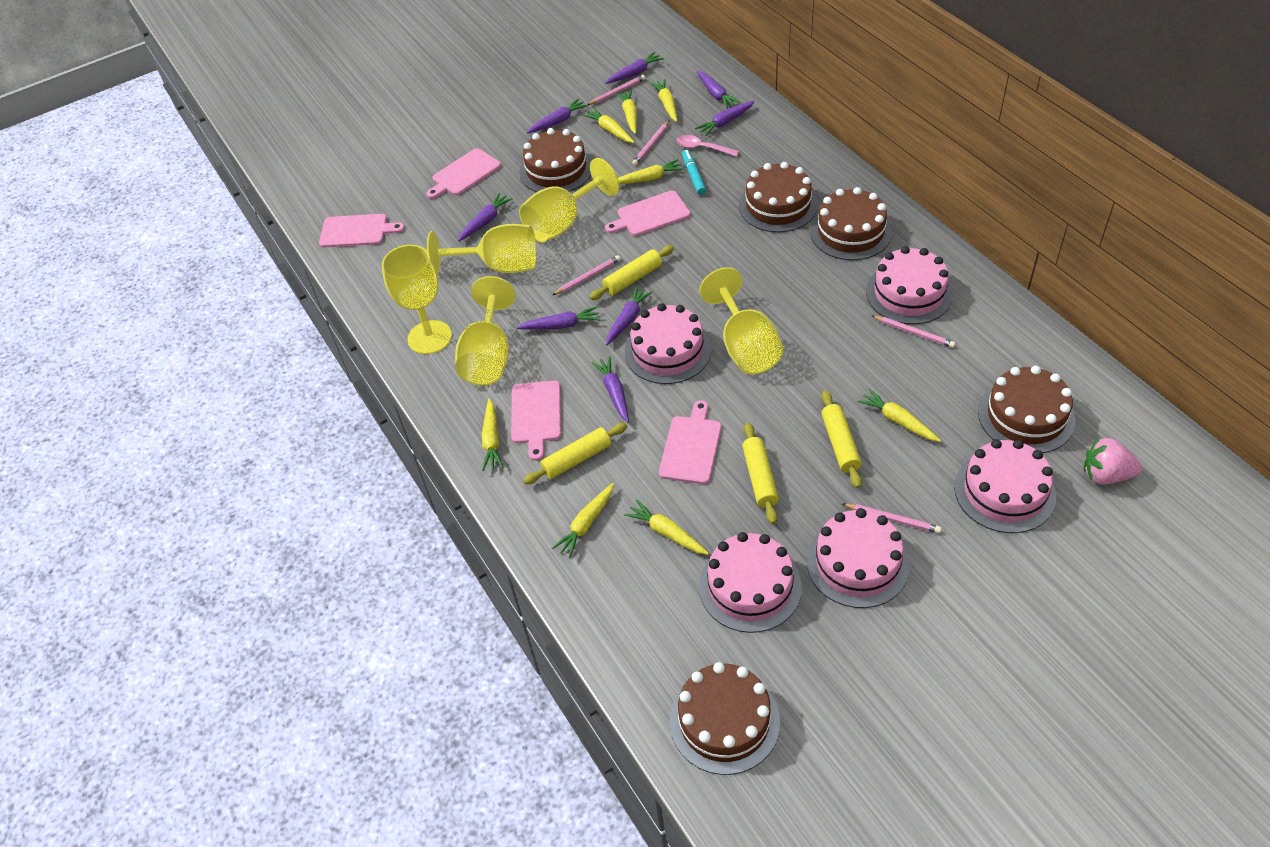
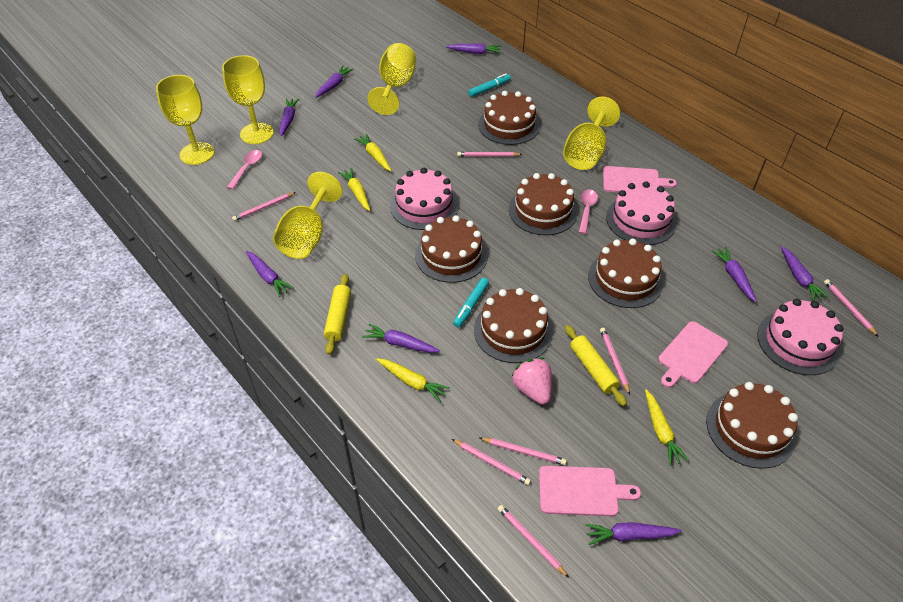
brown cake: [519,128,592,192] [669,662,780,775] [739,162,818,232] [810,187,892,260] [978,366,1076,453] = 5 -> [415,215,488,283] [474,288,553,363] [478,91,540,145] [509,173,578,235] [588,239,664,308] [706,382,798,469] = 6
pink cake: [625,303,711,384] [699,532,802,633] [807,508,910,608] [866,246,953,324] [954,439,1056,533] = 5 -> [390,168,458,230] [606,181,677,245] [757,299,843,375] = 3
pink cutting board: [319,214,405,247] [427,148,501,199] [511,381,561,461] [605,191,691,236] [659,400,722,484] = 5 -> [539,466,641,516] [603,166,677,193] [658,321,728,388] = 3
pink pencil: [553,255,621,295] [587,75,645,105] [632,120,670,165] [843,503,942,533] [871,315,956,348] = 5 -> [232,192,296,221] [452,439,531,485] [457,152,522,157] [480,437,567,465] [498,505,569,578] [600,328,630,395] [824,279,879,337] = 7
pink spoon: [676,135,740,157] = 1 -> [227,150,262,189] [579,190,598,234] = 2
turquoise marker: [682,150,706,195] = 1 -> [453,278,489,327] [468,73,511,97] = 2
yellow carrot: [482,399,504,471] [552,483,614,558] [582,107,635,143] [616,89,637,134] [618,159,684,184] [624,500,709,555] [650,79,677,122] [858,389,941,442] = 8 -> [338,168,370,211] [354,134,392,171] [376,358,450,402] [645,390,689,466] = 4
yellow rolling pin: [523,423,628,484] [589,245,674,300] [742,423,779,524] [821,391,862,488] = 4 -> [324,274,351,355] [565,325,627,406] = 2

